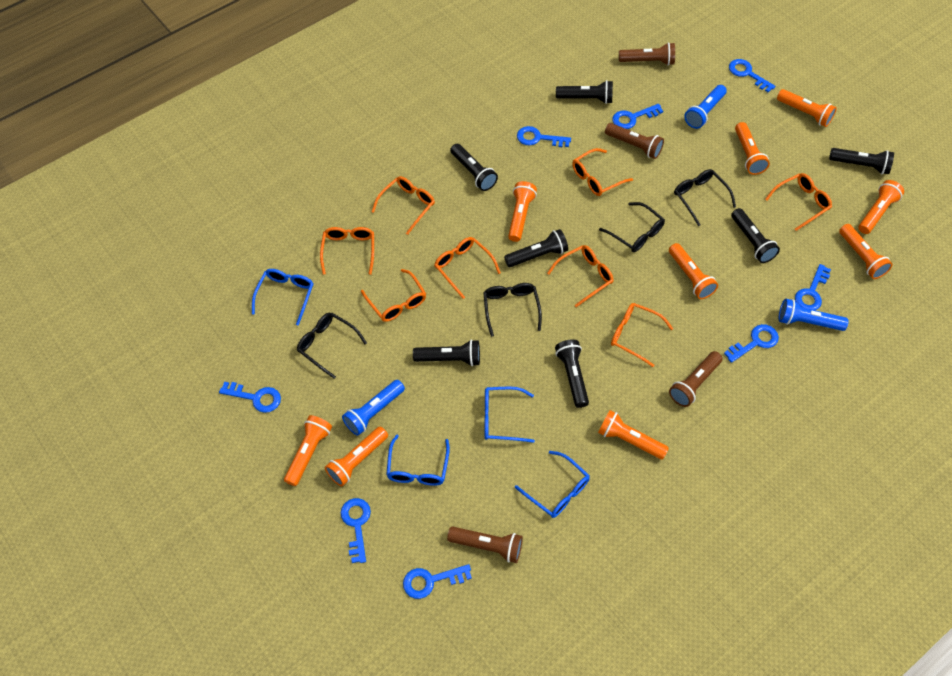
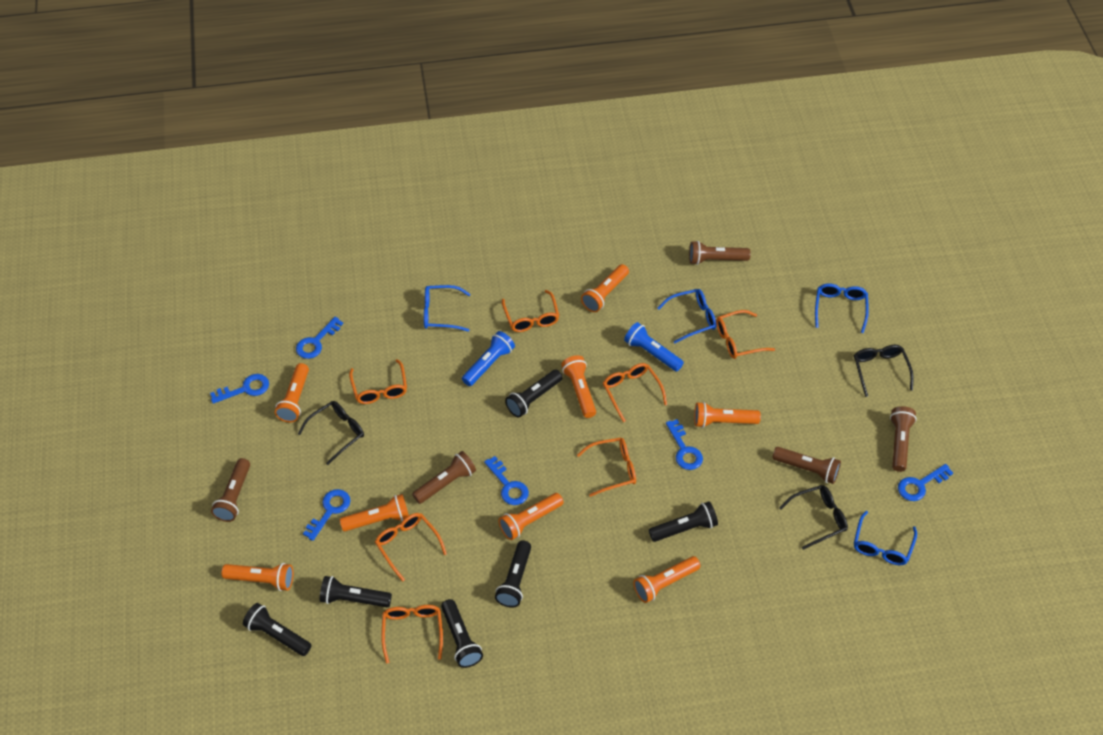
black flashlight: [413,339,480,366] [450,144,498,191] [504,229,568,267] [555,339,589,408] [556,80,613,104] [731,208,780,263] [829,148,894,174] = 7 -> [243,603,311,656] [320,576,392,607] [441,599,483,668] [495,540,531,608] [505,370,563,417] [649,501,718,542] = 6
black glasses: [297,312,367,379] [483,283,542,337] [599,202,665,252] [674,169,736,226] = 4 -> [298,401,364,465] [779,485,848,550] [854,345,914,397] = 3
blue flashlight: [342,380,405,436] [684,85,727,129] [779,299,849,331] = 3 -> [462,331,515,386] [624,322,684,372] = 2
blue key: [219,382,281,413] [341,498,371,563] [403,564,472,599] [517,126,571,147] [612,104,663,129] [724,324,779,363] [729,59,776,92] [795,264,831,310] = 8 -> [210,374,269,404] [296,317,343,359] [303,489,350,541] [484,456,529,505] [666,419,703,470] [898,464,953,501] = 6
brown flashlight: [447,527,523,563] [605,123,664,159] [619,42,675,66] [669,351,722,407] = 4 -> [211,458,250,522] [412,451,476,504] [689,241,751,265] [772,447,841,484] [890,406,917,472] = 5
orange flashlight: [284,415,332,486] [325,427,388,486] [508,181,537,242] [598,410,669,459] [669,243,718,299] [735,122,770,175] [777,89,837,127] [839,224,893,279] [858,180,904,234] = 9 -> [221,563,293,591] [275,363,309,422] [340,494,409,531] [499,493,564,540] [561,355,596,418] [581,264,629,312] [633,556,700,603] [694,402,761,428] = 8
orange glasses: [320,227,374,275] [361,269,426,322] [372,176,435,235] [434,237,501,299] [547,245,613,307] [572,148,633,196] [611,303,673,367] [765,173,832,231] = 8 -> [349,359,407,404] [375,513,447,582] [381,605,443,663] [502,290,559,332] [577,438,636,497] [603,363,667,422] [716,310,775,359] = 7

